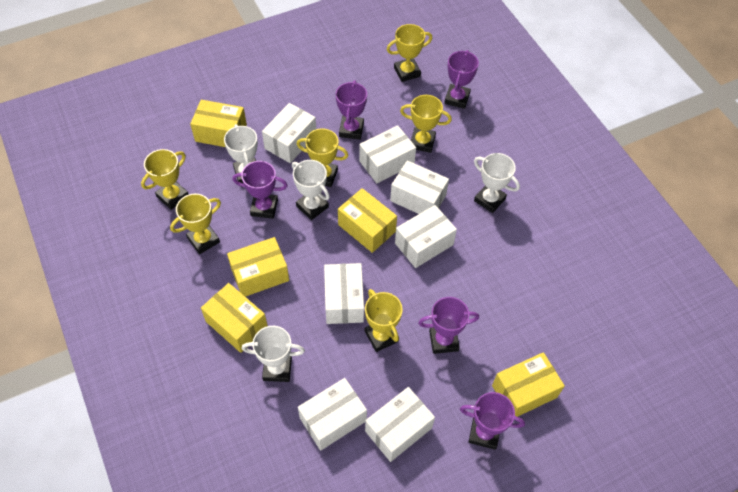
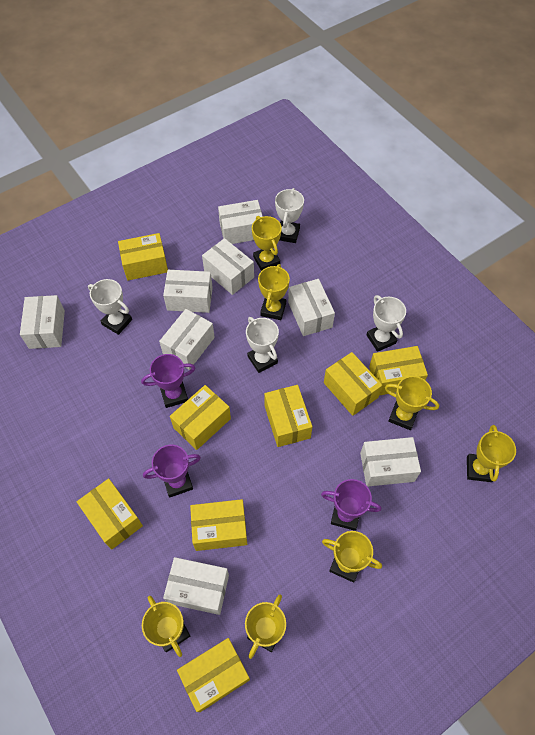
purple trophy: [232,161,288,219] [336,80,367,140] [418,297,479,354] [444,50,479,109] [460,392,525,450] = 5 -> [141,354,195,408] [143,445,201,497] [321,479,381,531] = 3
white box: [262,103,316,163] [298,378,367,451] [324,263,364,324] [359,125,416,183] [365,387,435,462] [390,160,449,214] [395,205,457,268] = 7 -> [20,295,65,349] [159,309,215,370] [163,270,213,313] [163,557,229,615] [202,238,254,295] [218,200,263,244] [288,279,335,336] [360,437,421,487] = 8
yellow box: [190,100,247,147] [201,283,268,353] [227,237,289,297] [338,188,397,253] [492,352,565,417] = 5 -> [77,478,143,550] [118,233,168,280] [170,385,231,450] [177,638,250,712] [190,499,247,551] [264,385,313,447] [324,352,383,416] [369,346,428,395] = 8
yellow trophy: [141,149,189,210] [170,194,221,254] [297,129,349,187] [365,289,403,352] [387,24,432,82] [400,95,452,153] = 6 -> [142,596,190,657] [245,595,286,659] [252,216,282,271] [258,264,290,320] [322,531,382,582] [385,376,439,430] [467,425,516,482] = 7

